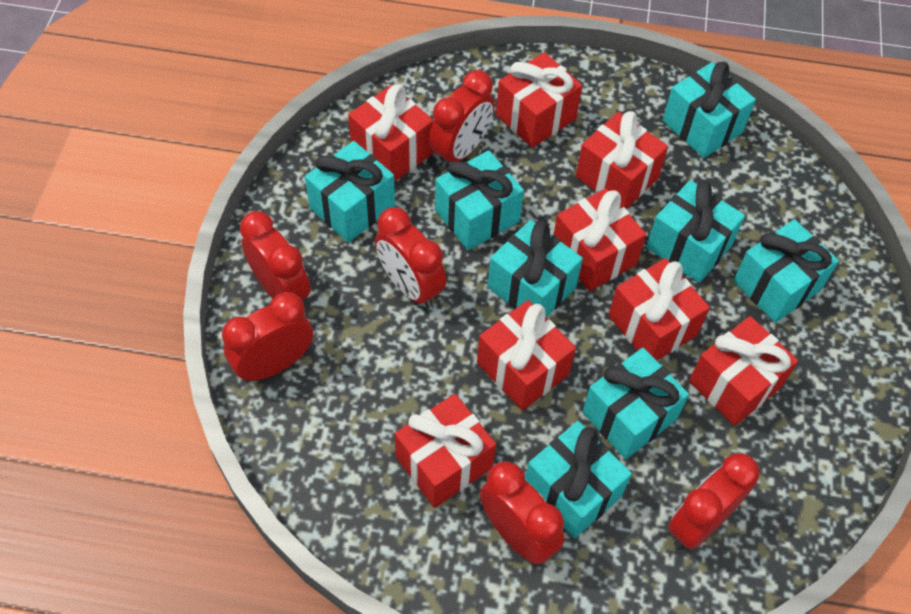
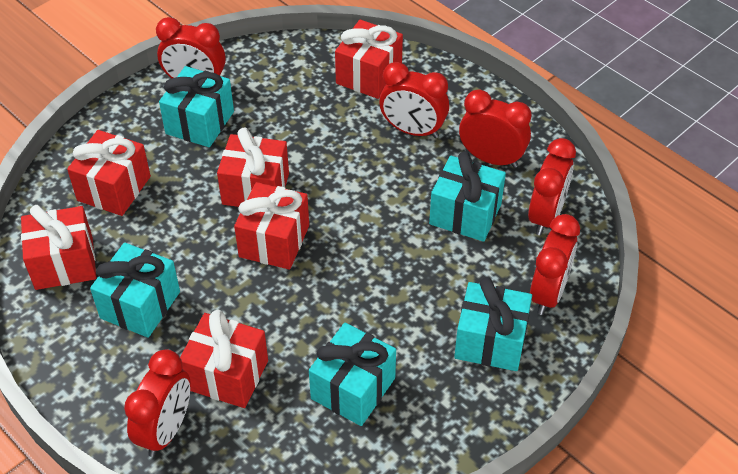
red gift: [348,84,434,182] [395,394,496,508] [477,300,576,411] [496,52,582,148] [553,188,646,291] [576,111,668,209] [608,258,710,361] [689,316,798,426] = 8 -> [21,205,96,290] [67,130,151,216] [180,310,268,408] [217,128,289,207] [234,182,309,270] [335,20,403,99] = 6
turquoise gift: [305,141,395,243] [435,150,524,250] [488,220,583,318] [525,421,632,538] [582,348,689,459] [646,180,745,283] [663,62,756,158] [733,219,839,323] = 8 -> [90,243,180,338] [159,66,234,147] [309,323,396,426] [429,151,506,242] [454,277,532,371] = 5

